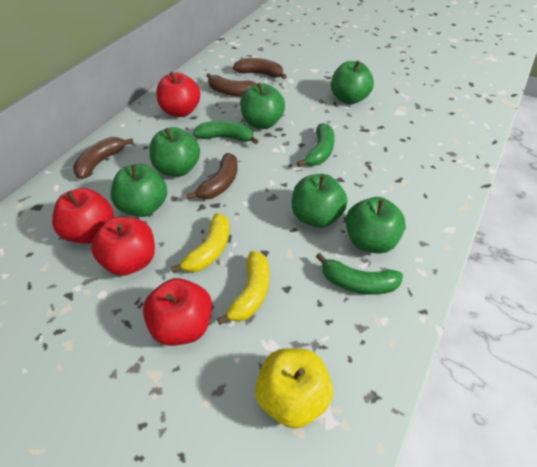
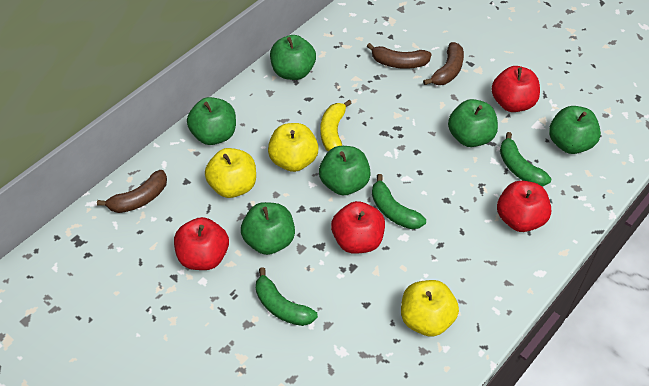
brown banana: [73,137,134,179] [187,153,238,200] [206,73,257,97] [233,58,287,79] = 4 -> [97,170,167,213] [367,43,432,69] [423,42,464,85] = 3
yellow apple: [255,348,333,429] = 1 -> [205,148,256,198] [268,123,319,172] [401,280,459,337] = 3
yellow banana: [171,213,229,273] [217,251,269,325] = 2 -> [321,100,352,151] = 1

